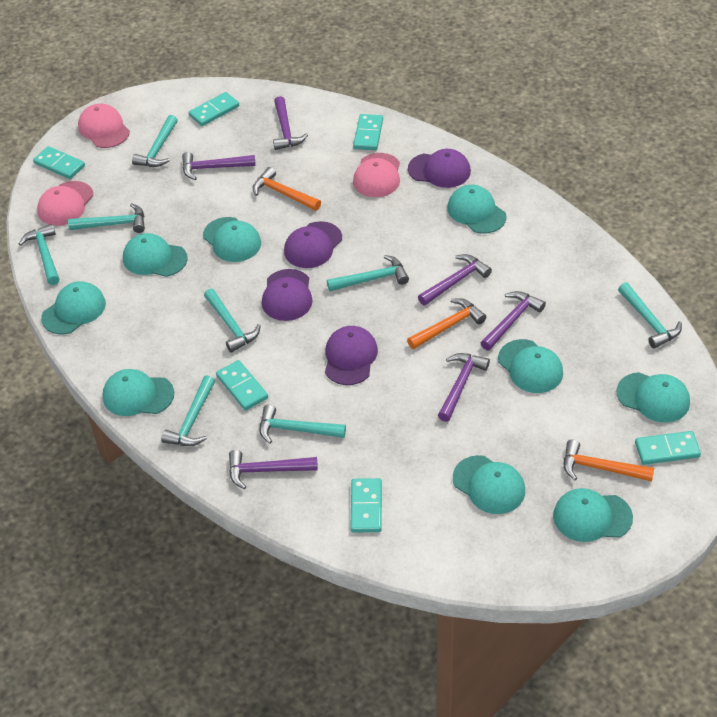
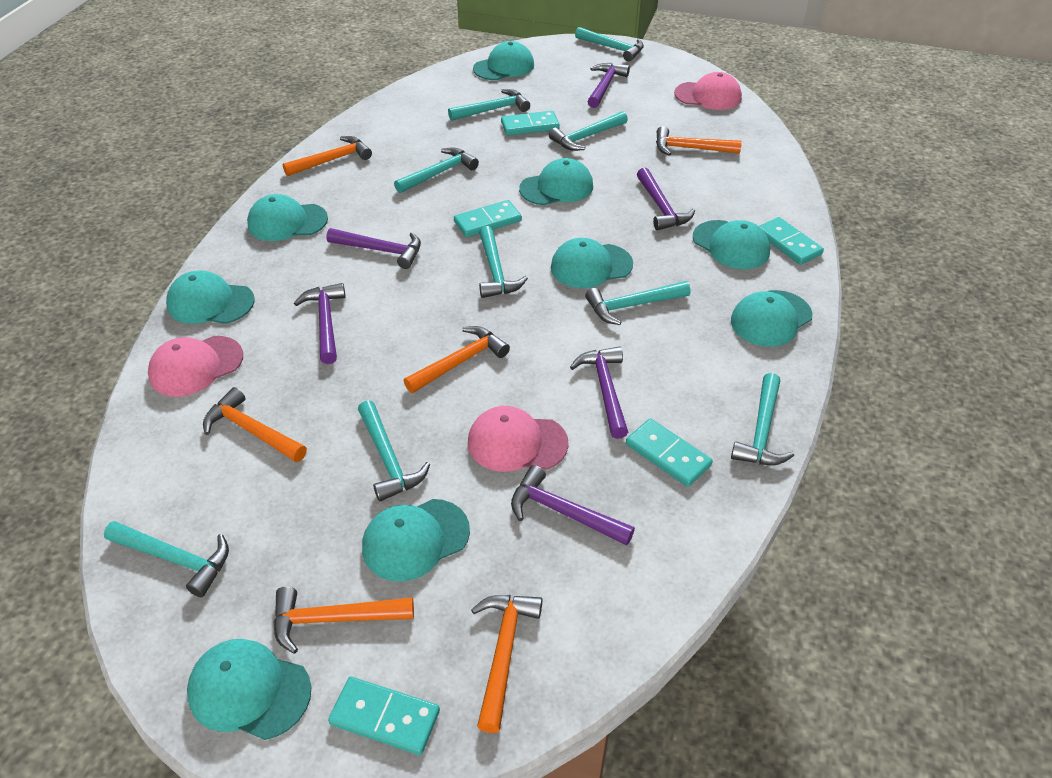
orange hammer: [253,167,321,211] [407,298,486,349] [564,439,654,481] = 3 -> [203,387,307,462] [273,587,414,654] [283,136,372,176] [404,326,510,393] [471,595,542,733] [656,126,742,156] = 6
purple cap: [262,269,313,321] [284,221,342,268] [325,326,378,385] [408,149,471,188] = 4 -> none = 0
turquoise domino: [33,146,85,179] [189,92,239,126] [216,360,268,410] [350,478,382,532] [353,114,383,150] [635,431,701,465] = 6 -> [328,677,440,755] [454,200,522,237] [501,111,560,135] [626,418,713,487] [759,217,824,265] = 5
turquoise hammer: [19,224,59,285] [68,203,145,233] [132,115,178,167] [161,375,215,446] [204,289,261,353] [260,405,346,443] [327,255,409,291] [618,282,682,349] = 8 -> [104,521,229,597] [358,400,430,502] [394,147,479,193] [448,89,530,121] [479,226,528,298] [549,111,628,151] [575,27,644,61] [585,281,690,325] [731,373,794,465] = 9

